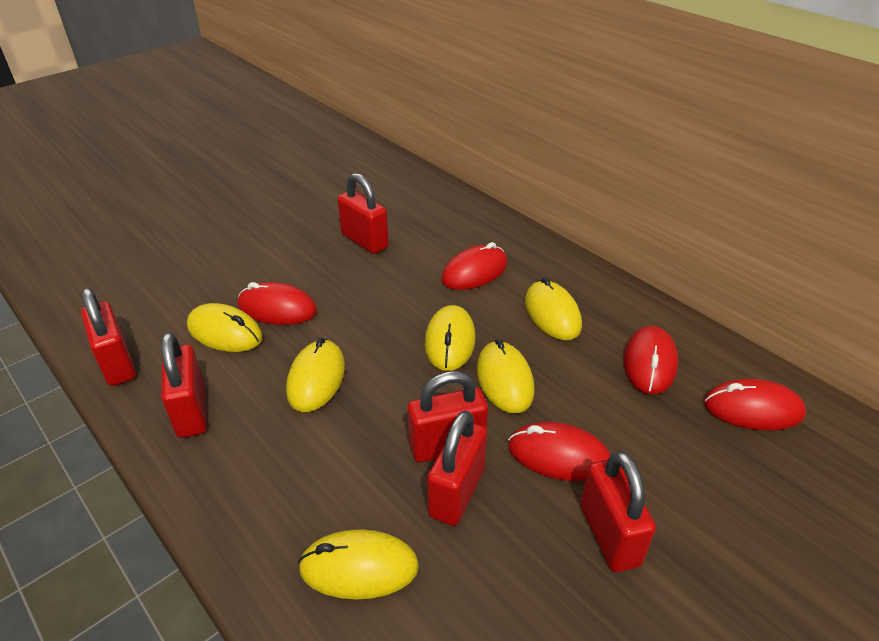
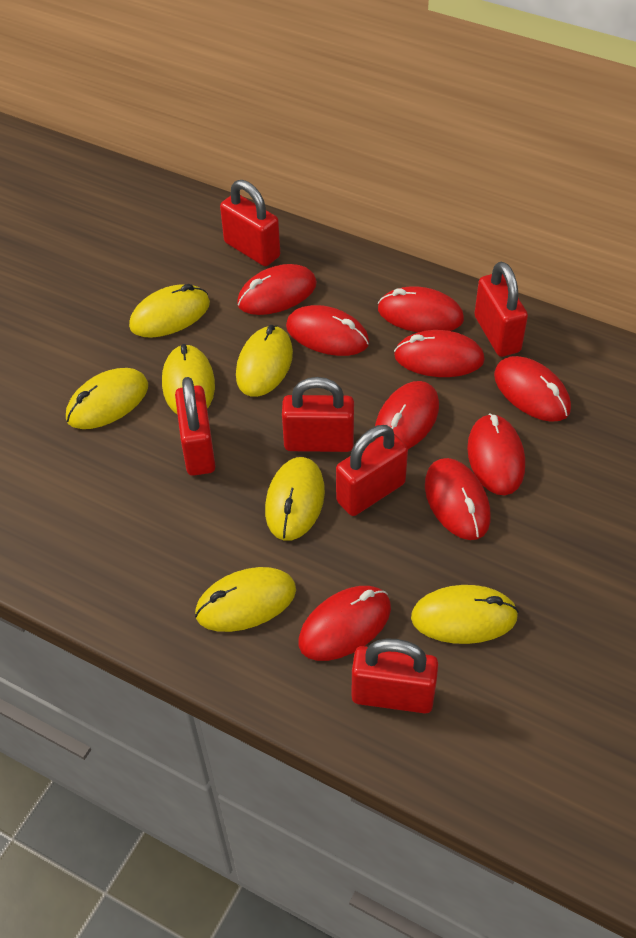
red mouse: [238,282,317,325] [441,242,508,290] [508,422,611,481] [624,326,678,394] [704,379,806,430] = 5 -> [237,264,317,315] [286,305,369,356] [299,586,391,661] [375,381,439,449] [378,286,464,332] [394,330,485,377] [425,458,491,540] [467,414,525,495] [494,356,571,422] = 9
yellow mouse: [187,303,262,352] [286,338,345,412] [298,529,419,600] [424,305,475,371] [477,339,535,413] [525,277,582,340] = 6 -> [66,368,148,429] [129,284,210,338] [162,344,215,414] [195,567,296,632] [236,325,293,397] [265,457,325,541] [411,585,519,644] = 7

